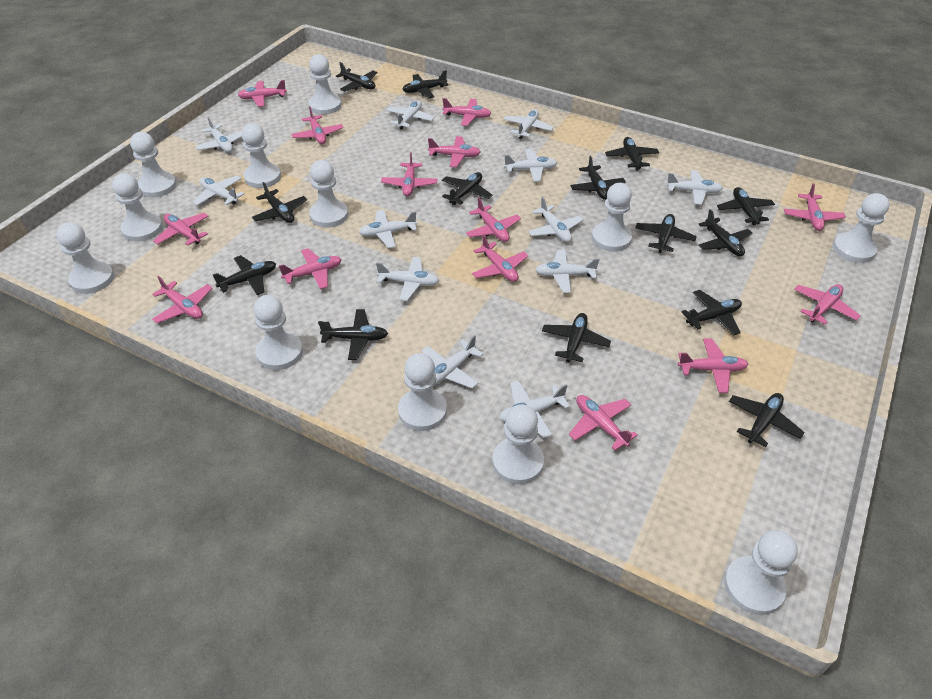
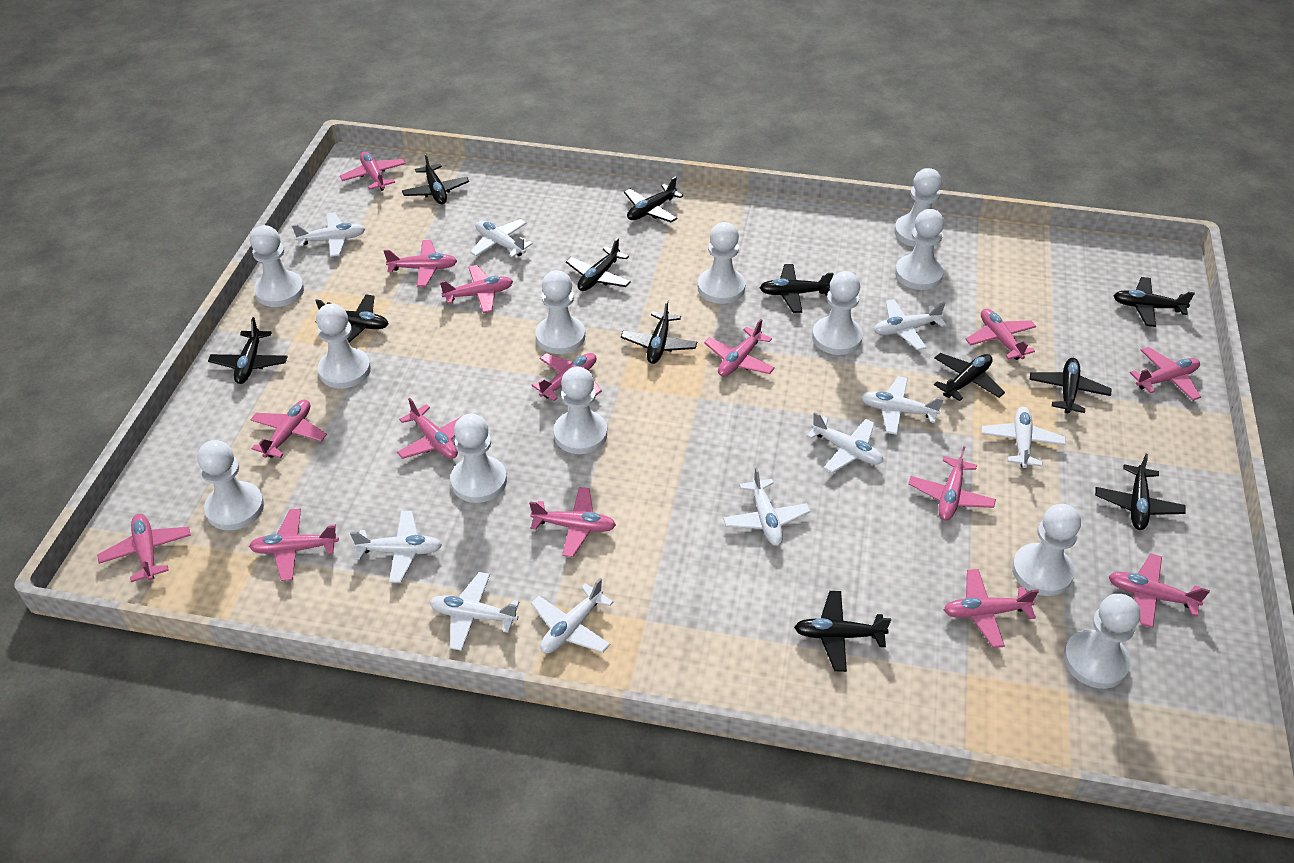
black plane: [213,255,276,295] [252,182,307,223] [318,309,388,360] [336,62,377,92] [402,70,448,98] [442,172,493,205] [542,313,611,362] [570,156,626,200] [605,137,659,171] [635,214,697,253] [682,290,742,336] [698,209,753,256] [717,187,775,225] [729,393,805,447] = 14 -> [208,317,288,384] [315,294,388,343] [402,153,469,204] [566,237,631,291] [621,300,697,364] [624,176,683,223] [760,264,833,313] [794,591,891,672] [934,353,1005,401] [1029,358,1112,414] [1095,454,1186,530] [1114,277,1195,327] = 12
pink plane: [152,276,213,323] [153,213,208,246] [238,80,287,107] [279,248,342,289] [291,106,343,144] [381,152,437,196] [428,136,481,167] [443,98,492,126] [466,197,521,242] [472,234,529,282] [569,395,638,450] [678,339,748,393] [784,183,846,231] [794,284,861,325] = 14 -> [97,514,191,582] [249,509,339,581] [250,400,327,458] [340,151,406,191] [384,240,457,287] [397,398,462,459] [440,265,513,313] [529,487,616,557] [532,353,602,401] [704,319,775,377] [908,446,996,521] [944,569,1039,648] [965,309,1036,360] [1109,553,1210,628] [1130,347,1201,401] = 15
white plane: [193,175,244,206] [195,117,242,152] [359,210,417,248] [376,257,439,301] [386,100,434,129] [421,335,483,388] [499,380,570,438] [504,109,554,139] [504,149,557,182] [528,196,584,242] [535,249,600,293] [666,170,723,205] = 12 -> [292,212,365,257] [350,511,442,583] [430,572,519,651] [470,219,533,258] [531,578,614,654] [723,467,810,546] [807,412,883,473] [861,376,944,435] [874,299,946,350] [981,407,1066,468] = 10

